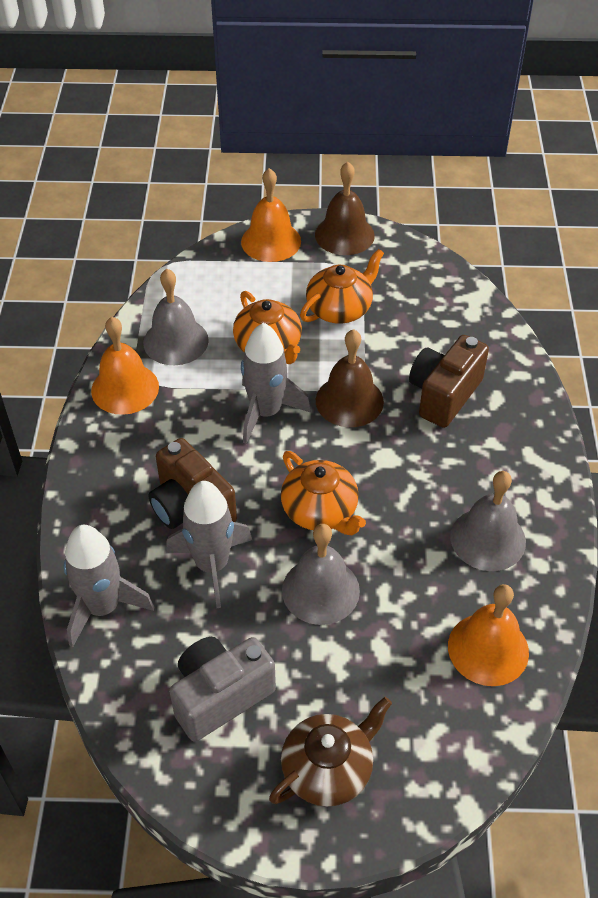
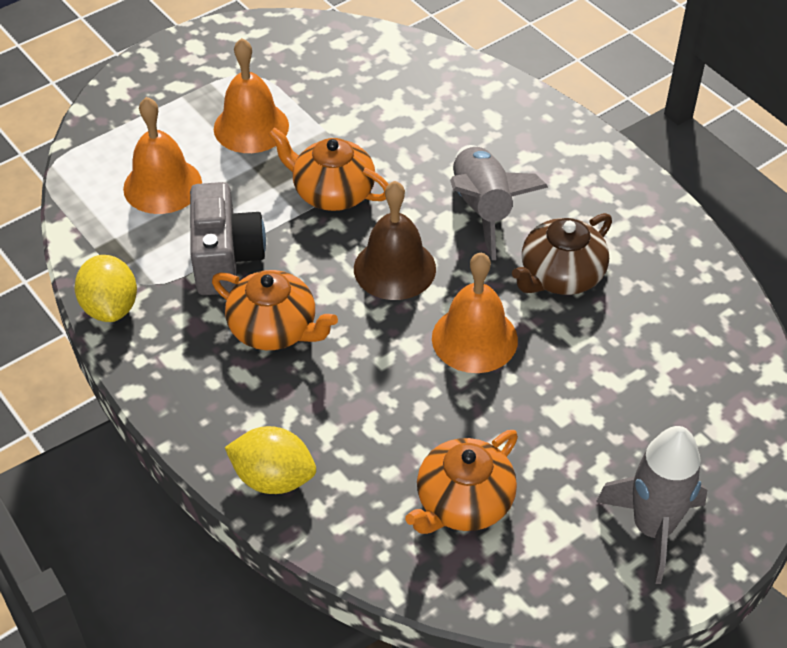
brown bell: [315,162,375,255] [316,329,384,427] = 2 -> [354,181,436,300] = 1
brown camera: [148,438,237,529] [409,335,489,428] = 2 -> none = 0
grey bell: [143,269,209,365] [282,524,360,625] [450,471,526,571] = 3 -> none = 0
grey rocket: [64,525,154,648] [166,481,252,608] [241,323,311,444] = 3 -> [450,145,548,260] [596,426,707,584] = 2
yellow lemon: none = 0 -> [74,255,137,322] [225,426,316,494] = 2

